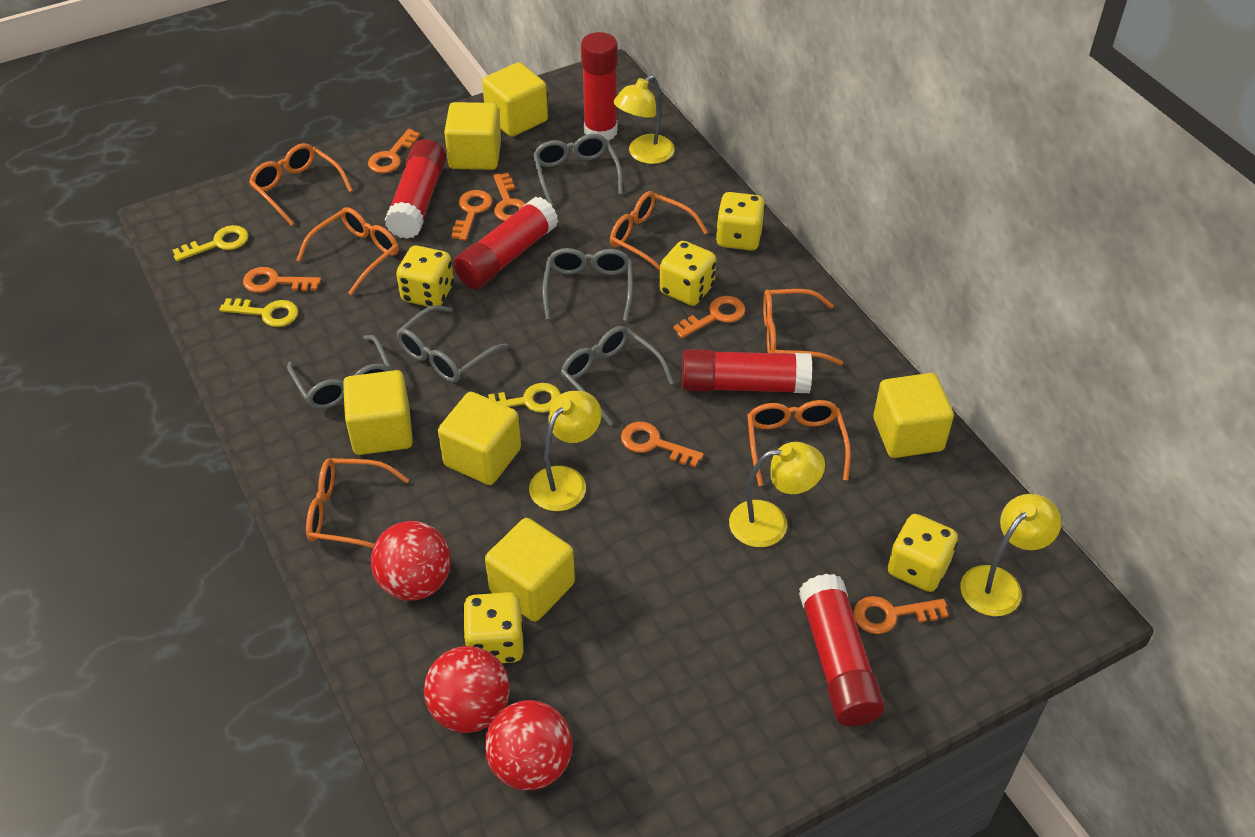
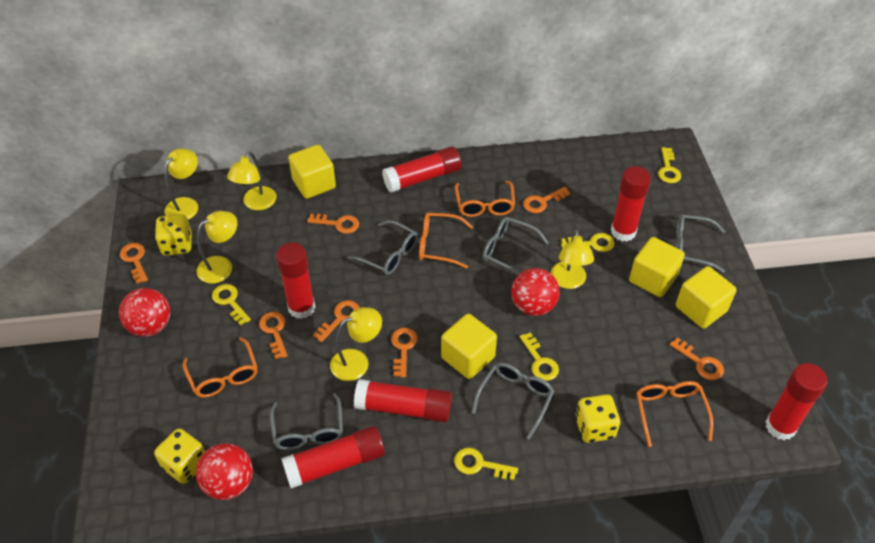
orange glasses: [249,143,353,226] [297,207,399,295] [306,458,409,548] [610,191,708,271] [747,400,851,486] [763,289,843,365] = 6 -> [183,337,258,398] [419,212,473,269] [455,181,515,217] [636,381,713,447] = 4
red glue stick: [385,139,446,239] [453,197,558,289] [581,32,618,141] [682,349,812,393] [799,574,885,726] = 5 -> [276,242,316,319] [281,426,385,488] [354,379,452,422] [382,147,462,193] [611,166,651,241] [766,363,827,440] = 6
yellow cube: [343,370,413,455] [438,392,521,485] [444,102,501,170] [482,62,548,137] [485,518,575,622] [873,373,954,458] = 6 -> [288,144,336,199] [441,314,497,379] [629,237,685,297] [676,266,737,329] = 4
yellow dice: [396,246,454,307] [463,592,523,663] [659,241,716,306] [716,192,765,251] [888,514,958,592] = 5 -> [154,428,205,484] [155,214,192,256] [575,394,620,443] = 3
yellow key: [173,225,249,261] [220,298,298,327] [488,383,561,413] = 3 -> [212,284,251,325] [454,448,518,480] [520,332,559,381] [561,233,615,252] [658,147,681,183] = 5
yellow lamp: [529,391,602,511] [613,75,675,164] [729,442,825,547] [960,494,1061,616] = 4 -> [165,149,198,220] [196,211,237,284] [227,152,277,210] [330,307,382,381] [551,229,594,289] = 5

